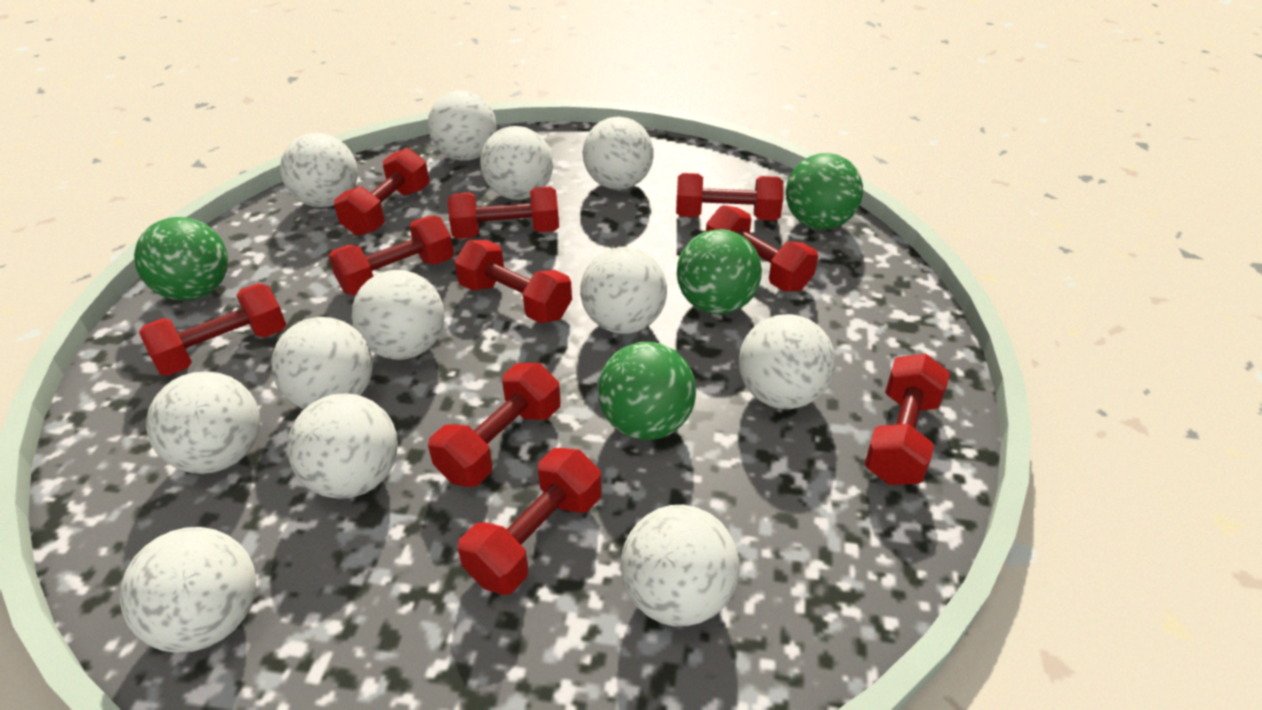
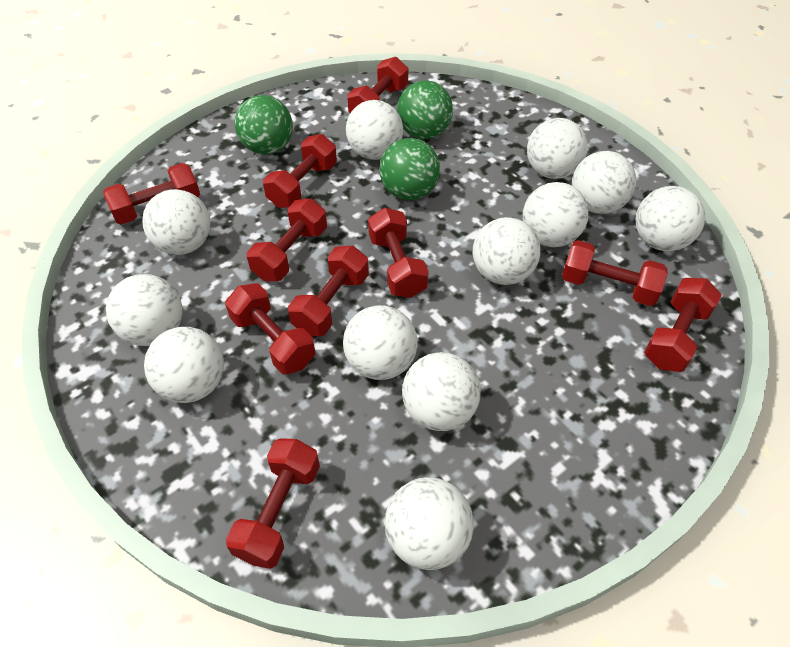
green ball: [134,217,228,301] [598,342,696,440] [677,229,762,314] [786,153,863,230] = 4 -> [235,95,293,155] [379,138,440,200] [397,80,453,139] = 3

